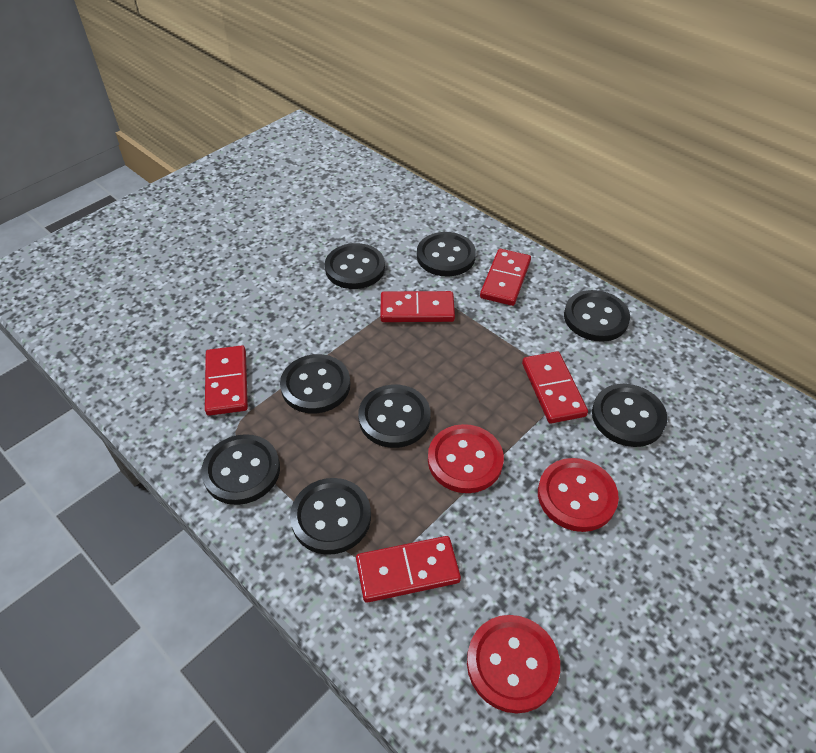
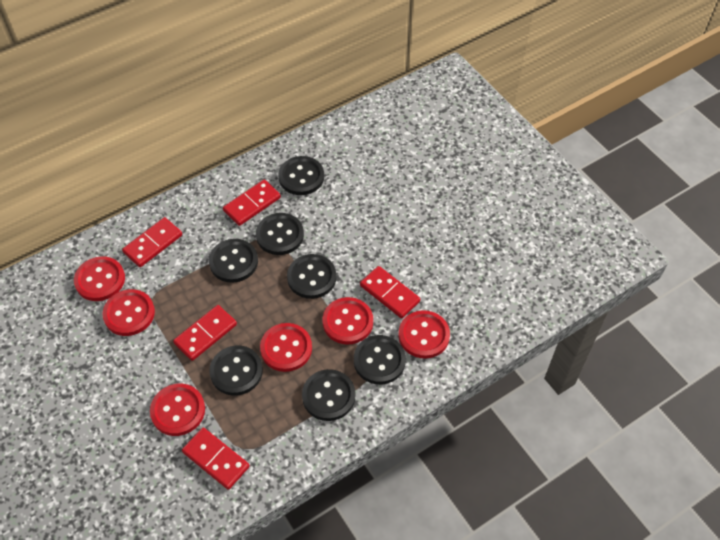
black button: [201,434,280,505] [280,354,350,414] [290,478,371,555] [325,243,385,289] [358,385,431,448] [417,232,476,277] [564,290,630,342] [592,384,667,447] = 8 -> [209,239,258,283] [209,346,263,396] [256,213,304,255] [278,156,324,195] [287,254,336,299] [302,369,356,421] [354,335,406,384] = 7
red button: [428,424,504,493] [467,615,560,713] [538,458,619,532] = 3 -> [74,256,125,301] [102,289,155,336] [150,384,205,436] [260,323,312,372] [323,297,373,344] [398,310,450,359] = 6

